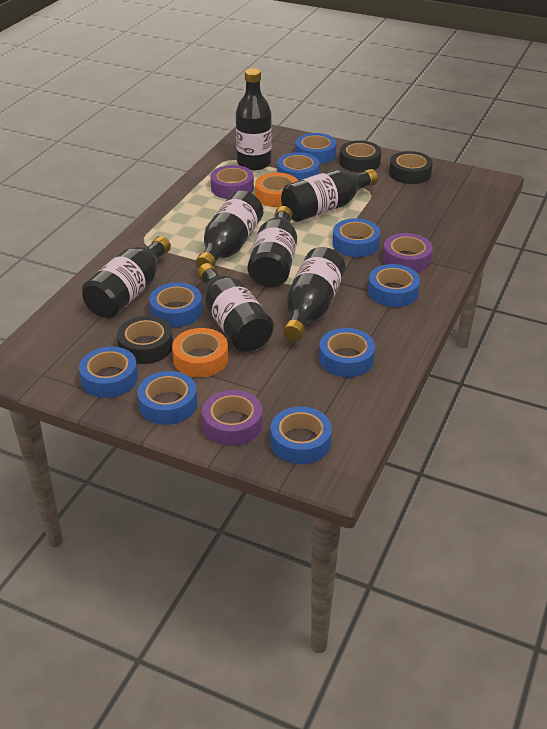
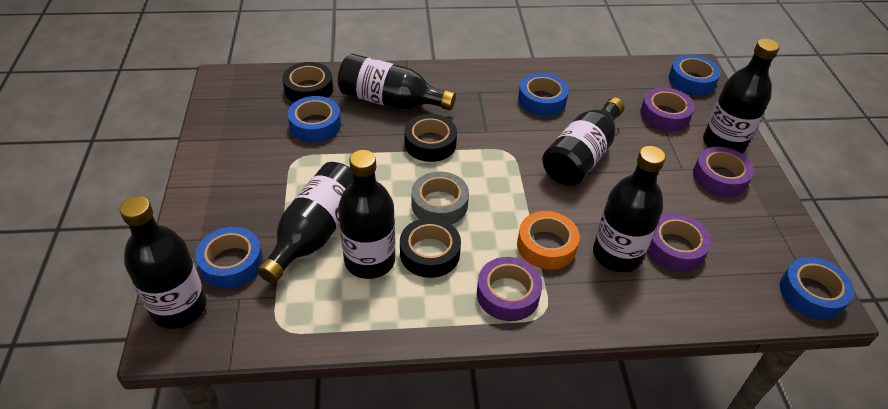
blue tape: [79,346,138,398] [137,371,197,425] [149,282,202,327] [270,407,332,464] [277,152,320,181] [295,133,336,164] [319,328,375,377] [332,218,380,257] [368,264,420,307] = 9 -> [195,227,263,289] [287,96,341,142] [518,73,569,116] [669,55,721,95] [780,257,854,320] = 5
grey tape: none = 0 -> [412,172,469,224] = 1
orange tape: [172,328,228,377] [255,173,298,207] = 2 -> [517,211,580,270] = 1
purple tape: [202,390,262,446] [210,165,254,199] [383,233,433,273] = 3 -> [477,257,542,321] [640,87,695,132] [647,213,711,272] [693,147,754,197] = 4

